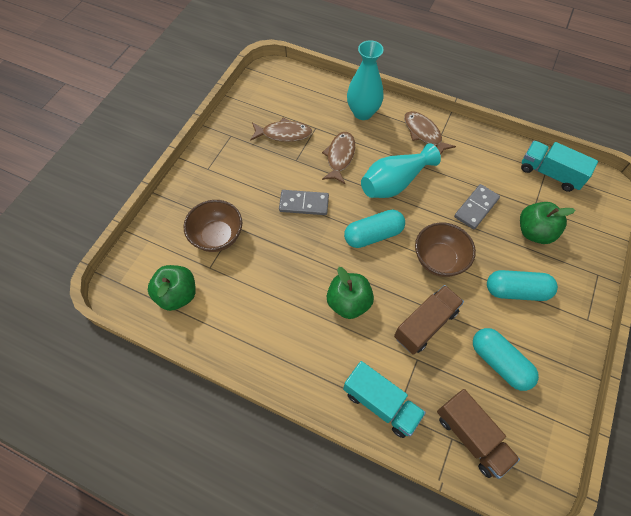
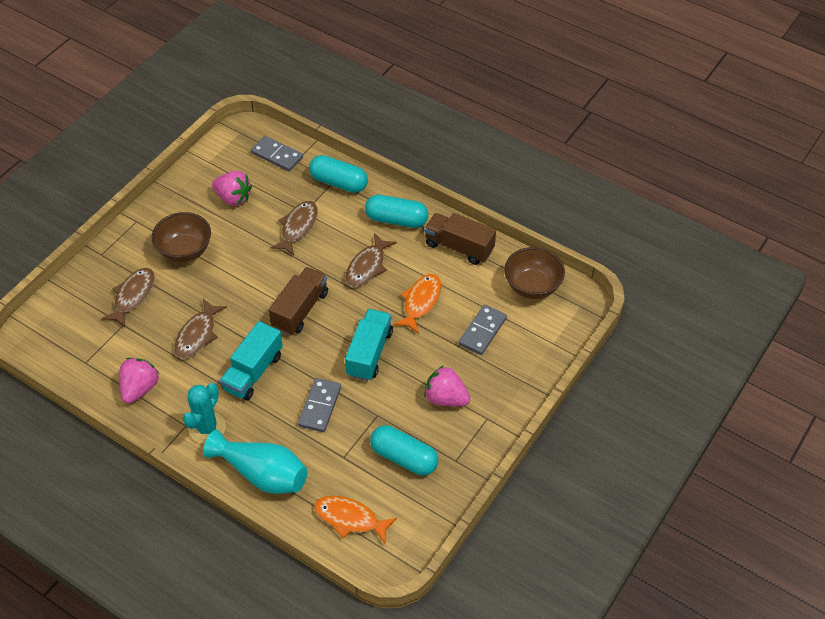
brown fish: [250,118,312,142] [322,132,355,184] [404,111,456,155] = 3 -> [101,268,154,327] [174,299,227,359] [270,201,318,256] [345,233,397,287] = 4
green apple: [148,265,196,311] [327,267,374,319] [520,202,575,244] = 3 -> none = 0
grey domino: [279,190,329,215] [454,184,500,229] = 2 -> [251,136,303,171] [298,378,341,432] [459,305,507,355] = 3
orange fish: none = 0 -> [314,496,397,545] [393,274,441,334] = 2
pink strawberry: none = 0 -> [119,358,159,404] [212,171,252,206] [424,365,470,406] = 3
turquoise cactus: none = 0 -> [183,383,226,444] = 1
turquoise vase: [347,40,384,120] [361,143,441,198] = 2 -> [203,430,308,494] = 1

